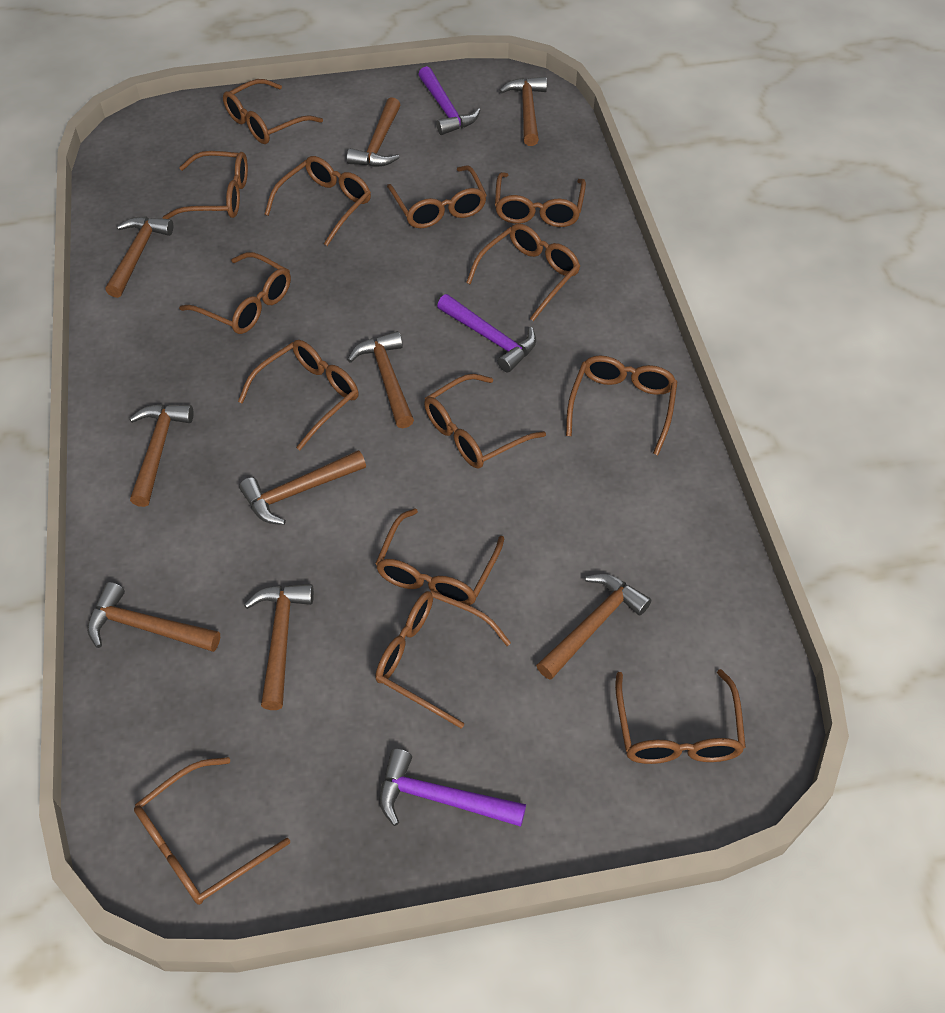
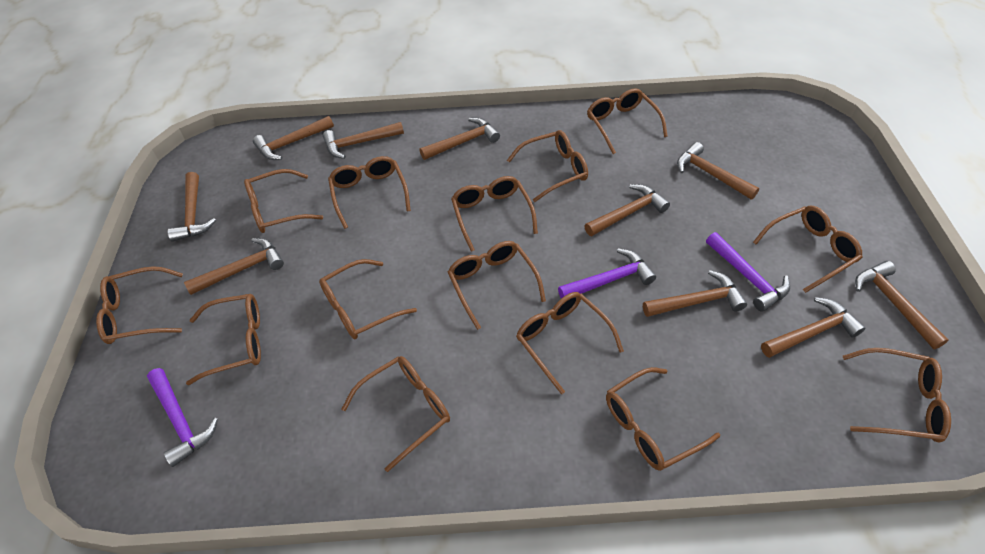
brown hammer: [87,582,220,652] [105,216,173,298] [129,404,194,507] [239,450,366,525] [244,584,314,710] [347,97,400,167] [348,331,414,428] [499,77,547,146] [536,574,651,680] = 9 -> [168,172,216,242] [184,238,284,295] [253,116,334,160] [323,122,404,159] [419,117,500,160] [585,184,670,236] [643,270,747,317] [677,142,759,200] [761,297,865,358] [855,261,949,349] = 10

